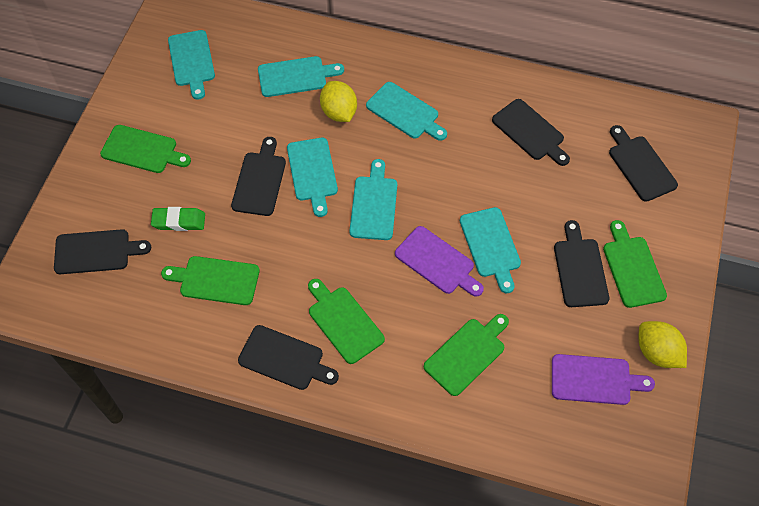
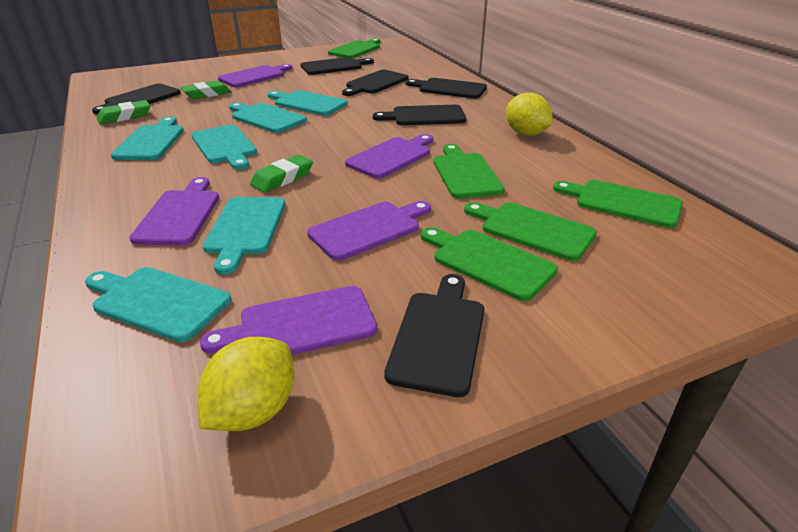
green eraser: [151,207,205,231] = 1 -> [96,100,150,124] [180,81,232,99] [250,155,313,192] = 3
purple cutting board: [395,226,484,297] [552,354,655,405] = 2 -> [129,177,219,245] [200,286,377,355] [218,64,293,87] [307,201,431,261] [345,134,433,179] = 5

